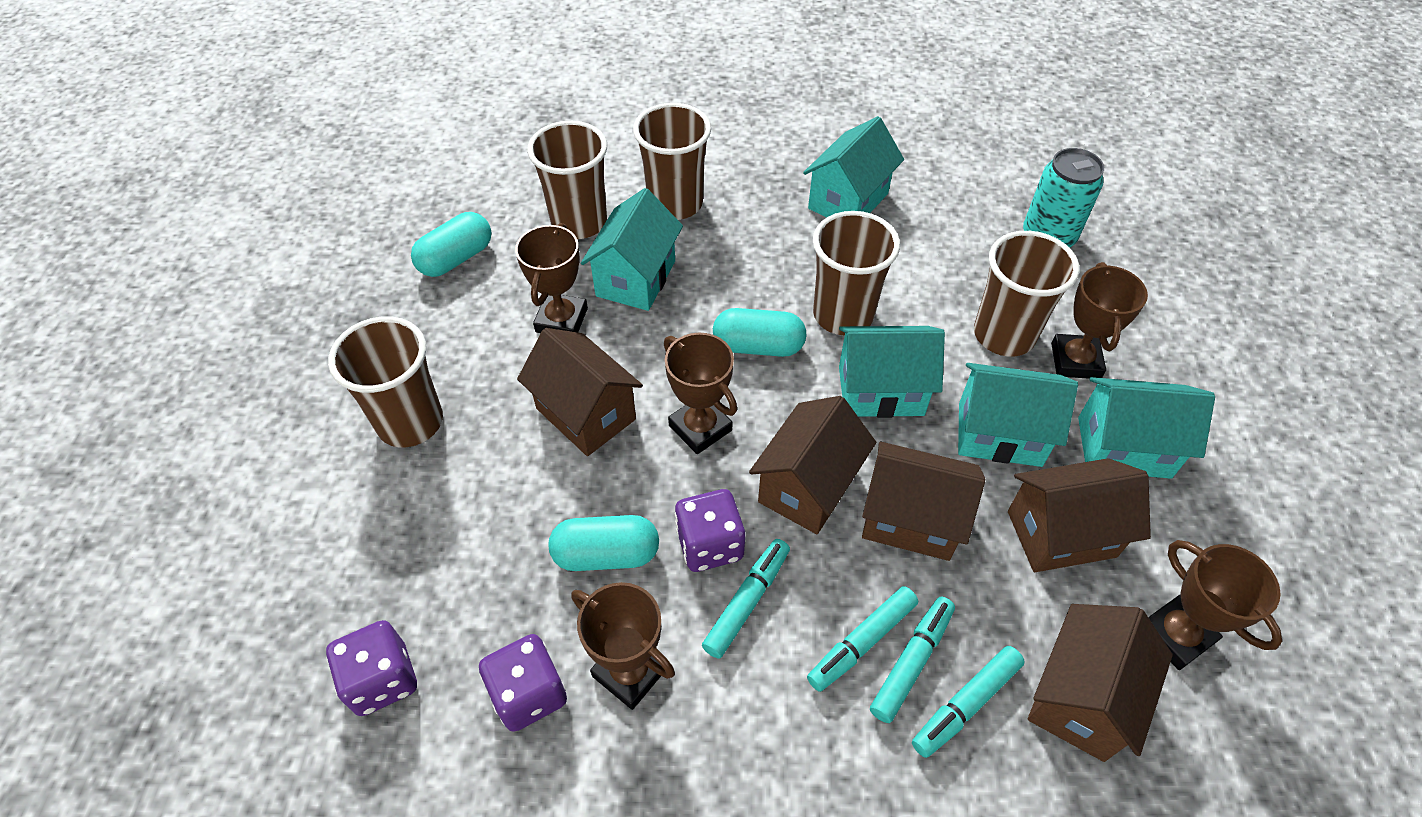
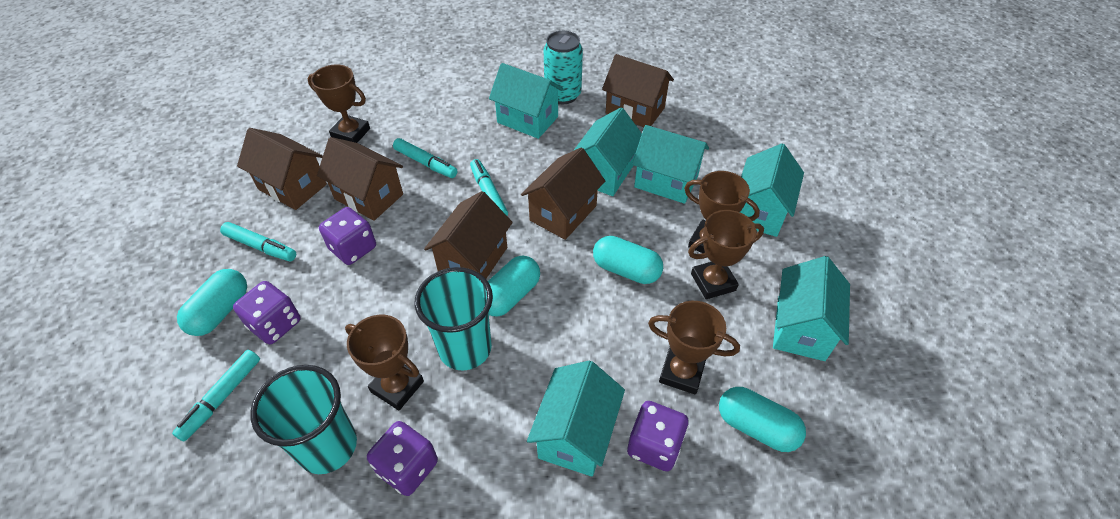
brown cup: [328,317,443,447] [527,121,607,239] [633,103,711,220] [813,211,900,335] [974,231,1080,356] = 5 -> none = 0
purple dice: [326,620,417,716] [479,634,567,732] [675,489,745,572] = 3 -> [233,281,301,344] [319,207,376,265] [367,421,438,496] [627,401,689,471] = 4
turquoise capsule: [411,212,491,277] [549,515,659,571] [713,308,806,357] = 3 -> [177,269,247,336] [488,255,540,316] [593,236,663,284] [719,387,806,452] = 4
turquoise cup: none = 0 -> [250,365,357,474] [415,267,493,370] = 2
turquoise house: [581,188,683,311] [803,116,904,218] [839,326,945,418] [958,363,1078,467] [1078,377,1215,479] = 5 -> [489,63,563,139] [527,361,625,477] [573,107,642,196] [632,125,709,204] [740,144,804,237] [773,256,850,361] = 6

